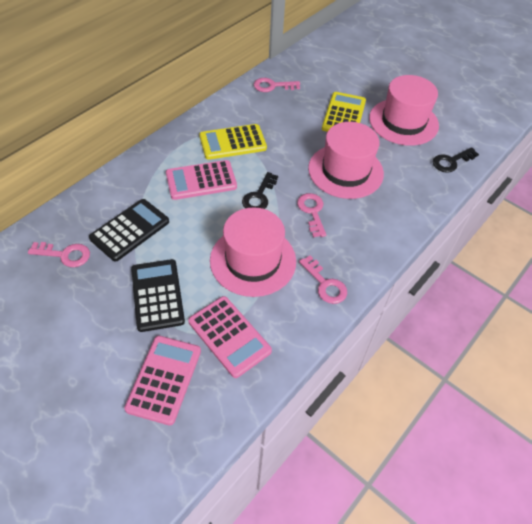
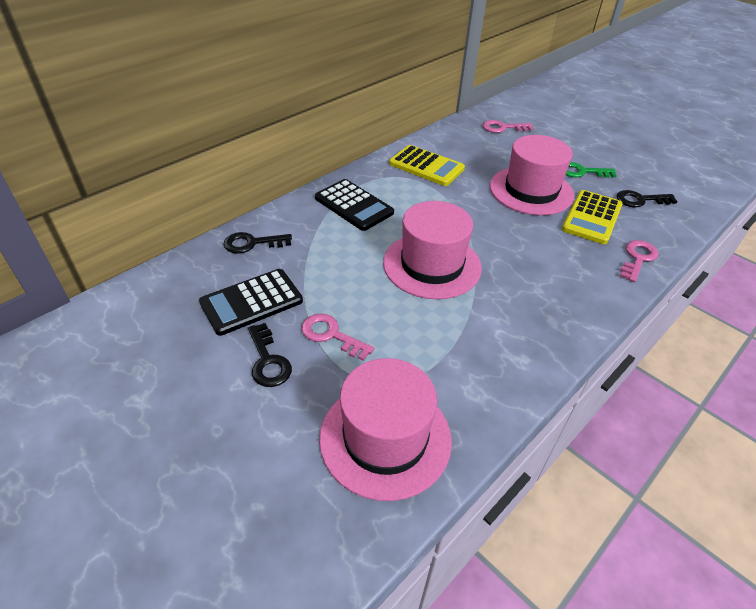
black key: [242,172,278,209] [433,147,479,173] = 2 -> [223,232,292,254] [248,323,292,387] [616,190,678,207] = 3
green key: none = 0 -> [566,162,617,178] = 1
pink calculator: [124,336,201,425] [166,160,237,200] [188,296,272,378] = 3 -> none = 0
pink key: [28,242,90,267] [254,78,300,92] [297,193,326,237] [299,255,347,304] = 4 -> [302,313,374,361] [483,120,533,133] [620,240,659,282] = 3

